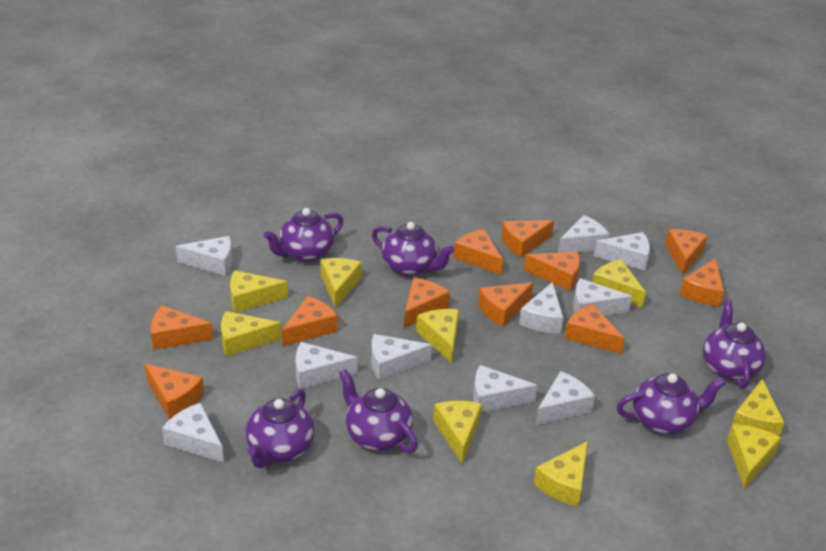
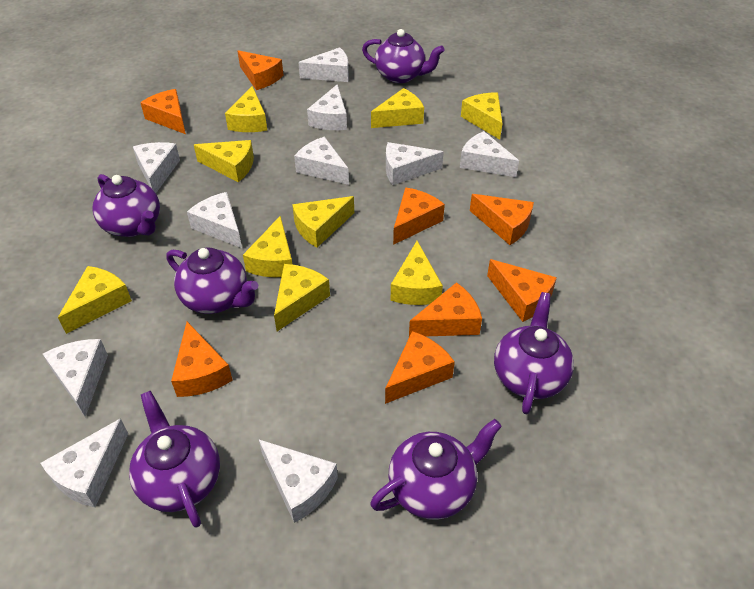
orange cheese: [144,364,204,419] [151,305,213,350] [282,296,338,347] [404,278,450,328] [454,229,503,275] [478,282,533,327] [501,220,554,257] [524,252,580,291] [565,304,625,354] [665,229,708,276] [680,258,724,307] = 11 -> [140,89,186,134] [171,322,233,397] [238,50,283,90] [385,331,455,404] [393,187,445,245] [409,282,482,337] [470,194,534,245] [487,259,557,322] = 8

